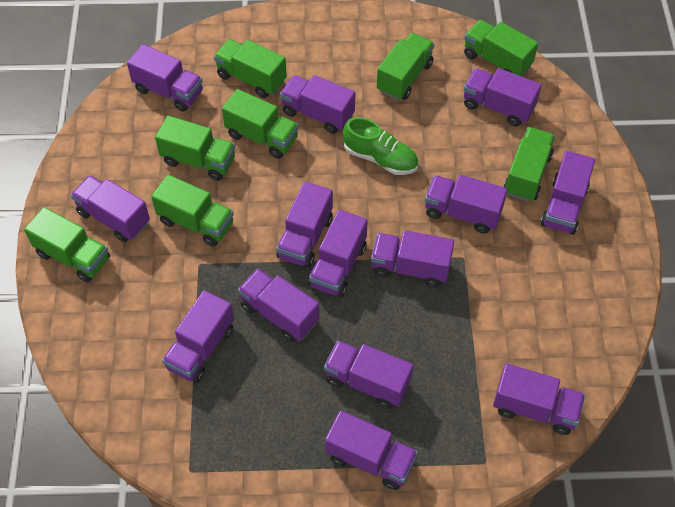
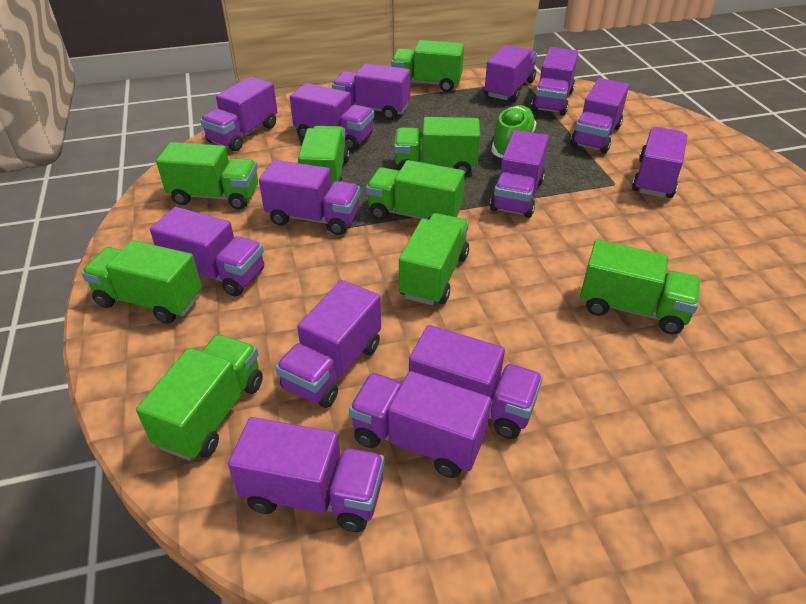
green truck: [24,207,110,282] [151,175,234,247] [155,116,235,181] [214,39,287,98] [222,89,299,159] [377,33,434,100] [464,20,538,76] [504,127,555,202] = 8 -> [81,240,202,324] [136,335,263,461] [156,142,258,210] [298,126,350,184] [366,160,465,220] [391,40,464,92] [394,117,480,177] [399,213,469,305] [580,240,701,334] = 9

